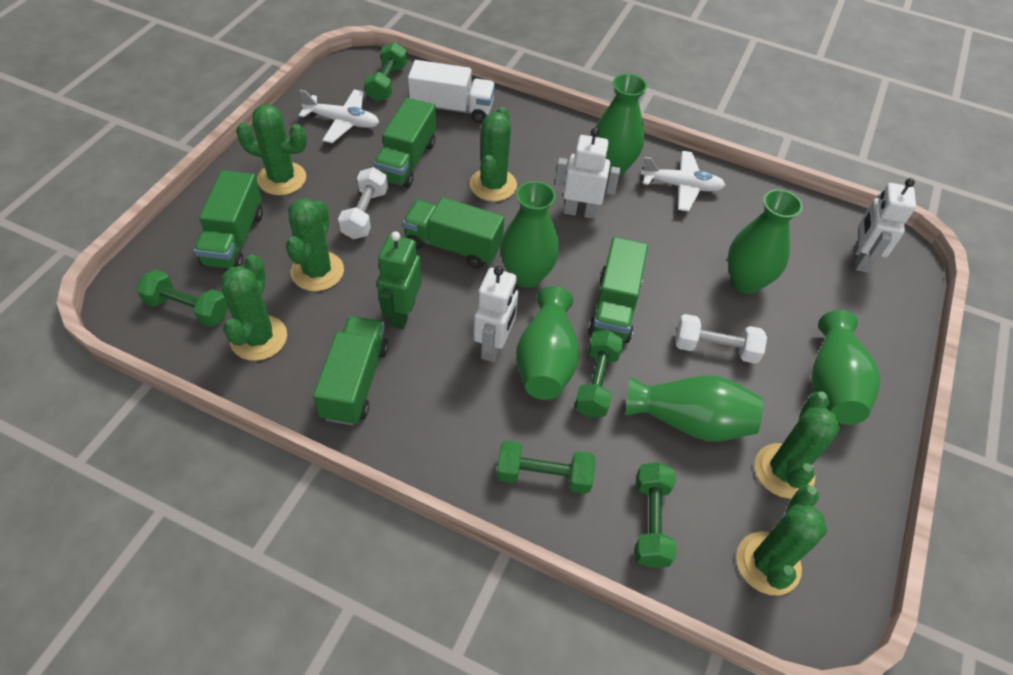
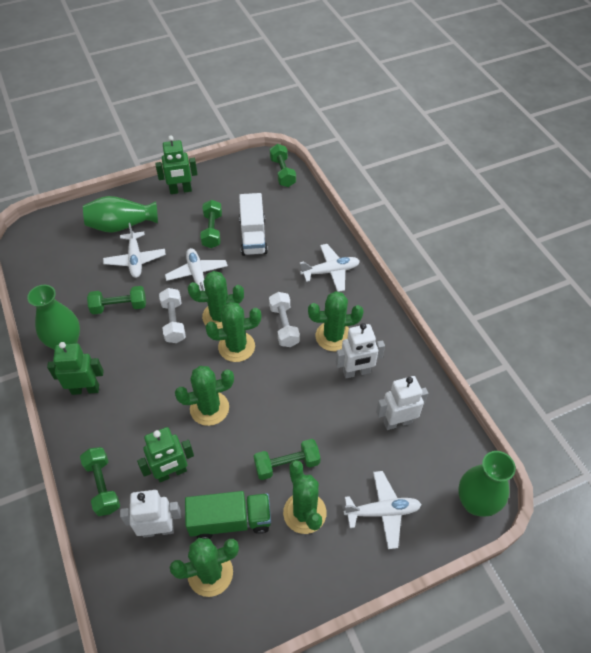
green robot: [377,231,422,329] = 1 -> [47,342,104,395] [137,427,194,482] [155,135,198,194] = 3
green truck: [194,170,263,268] [313,316,389,426] [374,98,436,188] [403,197,504,269] [588,237,648,343] = 5 -> [185,491,271,539] = 1
green vase: [501,181,559,288] [516,286,580,400] [595,74,647,176] [625,376,763,441] [728,189,803,294] [811,310,880,425] = 6 -> [27,285,80,350] [83,196,158,233] [458,451,516,517] = 3
white plane: [299,89,379,143] [641,151,725,212] = 2 -> [103,223,166,278] [165,248,228,291] [300,244,360,292] [344,471,421,549] = 4

